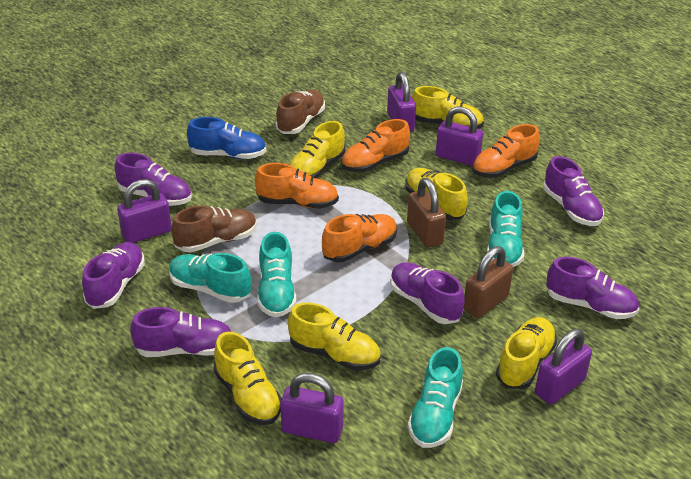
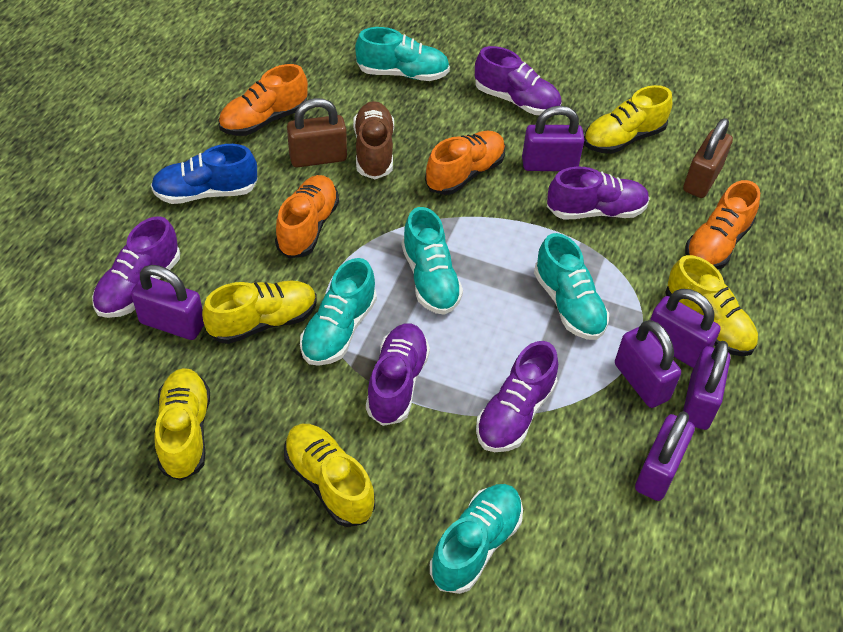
brown shoe: [171,205,257,252] [276,90,325,134] = 2 -> [353,101,394,179] = 1
purple padlock: [117,179,171,243] [281,373,344,443] [387,72,416,132] [436,106,483,166] [535,329,592,405] = 5 -> [131,265,204,340] [522,106,584,171] [615,320,681,408] [635,411,695,501] [650,289,721,368] [683,341,730,430] = 6
purple shoe: [82,242,145,309] [115,153,192,206] [130,307,231,357] [390,262,465,324] [543,156,604,226] [546,257,639,319] = 6 -> [92,216,180,318] [366,323,430,426] [475,46,562,115] [476,341,558,452] [547,167,650,219] = 5
turquoise shoe: [169,253,251,303] [257,232,296,317] [408,347,463,448] [487,191,524,267] = 4 -> [300,258,377,366] [355,27,450,81] [402,207,463,315] [430,484,523,594] [534,233,609,340] = 5
yellow shoe: [214,332,282,425] [288,302,381,370] [289,121,345,178] [405,168,468,220] [412,86,484,129] [496,317,557,389] = 6 -> [154,368,210,481] [202,281,317,344] [284,424,375,527] [584,85,672,154] [666,255,758,356] = 5

